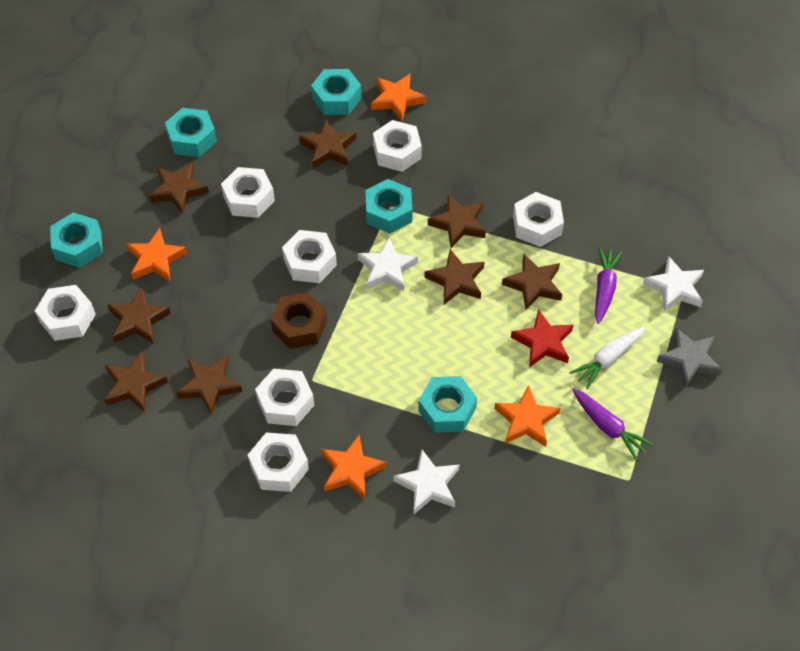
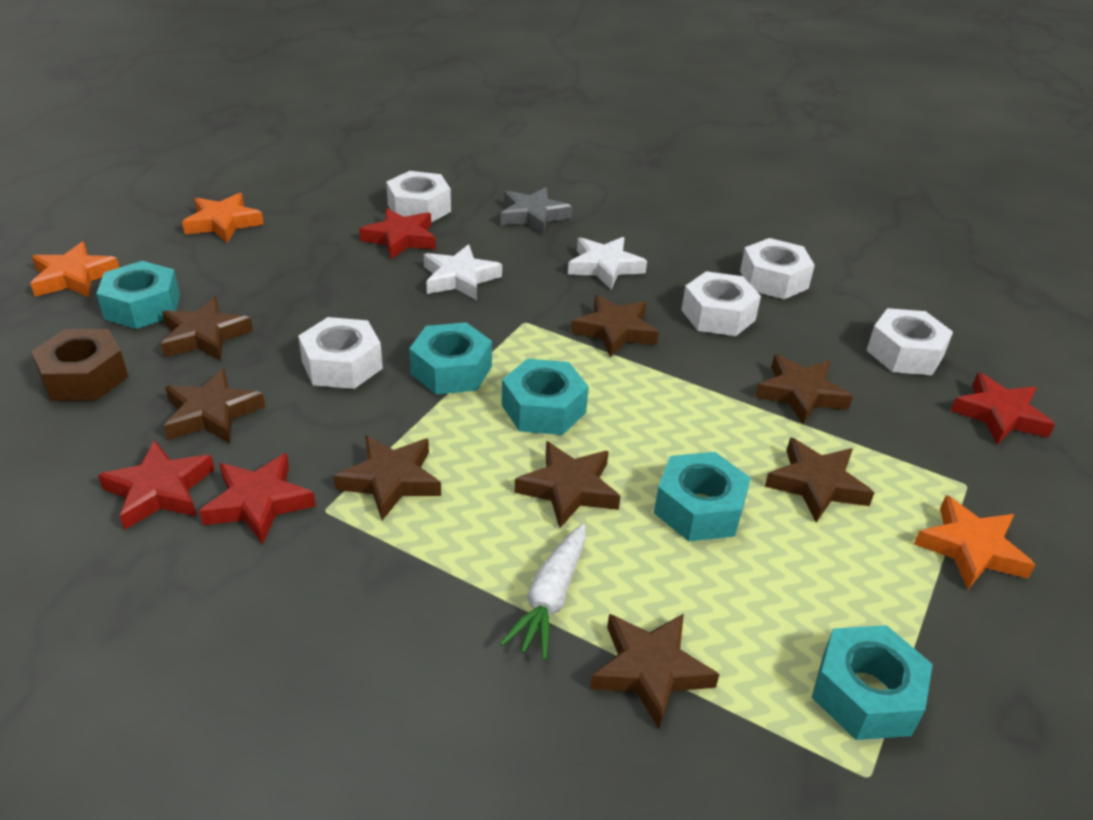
orange star: [126,228,187,281] [321,435,386,500] [371,74,426,121] [494,385,560,447] = 4 -> [30,242,120,297] [182,193,264,243] [914,495,1036,589] = 3
purple carrot: [572,388,654,461] [595,247,622,324] = 2 -> none = 0
red star: [511,309,573,367] = 1 -> [98,440,215,530] [199,453,316,544] [359,208,436,259] [951,372,1055,444] = 4
white nut: [35,285,96,341] [221,167,275,218] [248,433,309,492] [255,369,314,426] [282,230,337,283] [373,120,422,172] [513,192,564,247] = 7 -> [298,317,383,389] [386,171,451,222] [681,271,761,336] [740,238,815,299] [866,308,953,375] = 5
white star: [357,238,418,291] [393,449,460,514] [643,256,704,312] = 3 -> [424,244,502,300] [568,237,647,289] = 2

